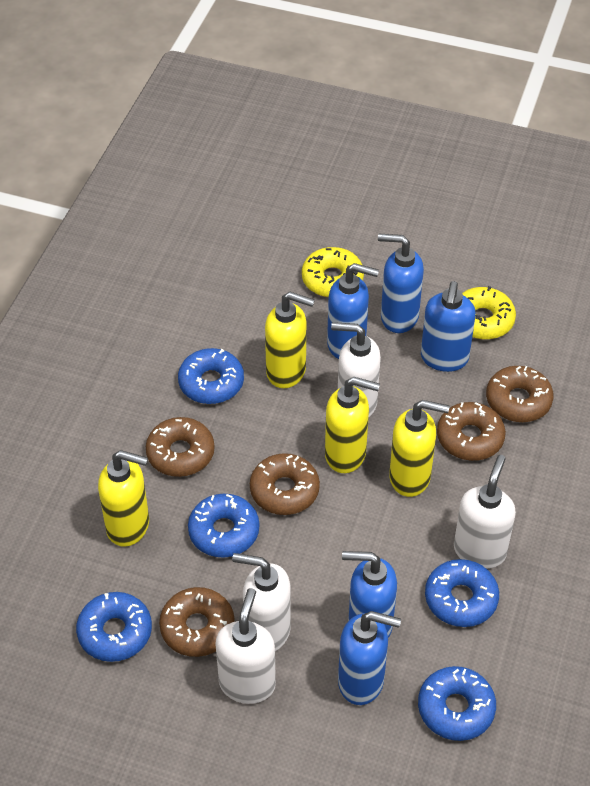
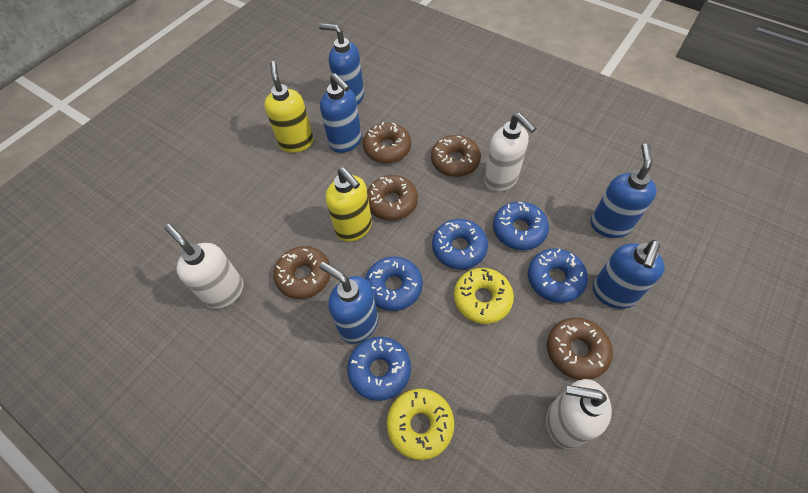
white soap dispenser: [215,588,276,704] [232,553,291,651] [331,322,381,417] [454,455,516,569] = 4 -> [165,224,244,309] [484,113,536,192] [546,379,612,449] = 3
yellow soap dispenser: [98,450,149,547] [265,292,315,388] [325,377,380,473] [389,400,450,497] = 4 -> [264,61,314,153] [326,167,372,242] = 2

